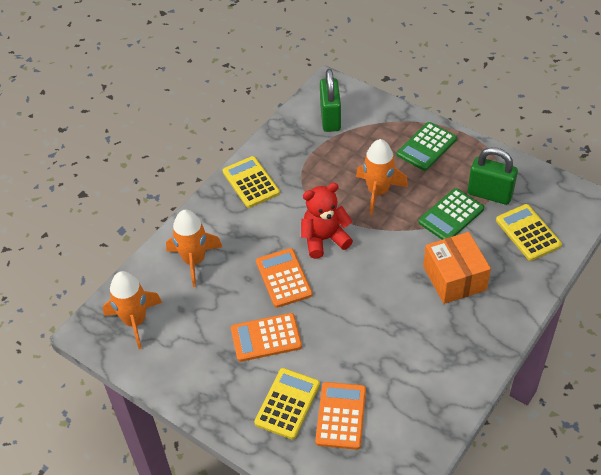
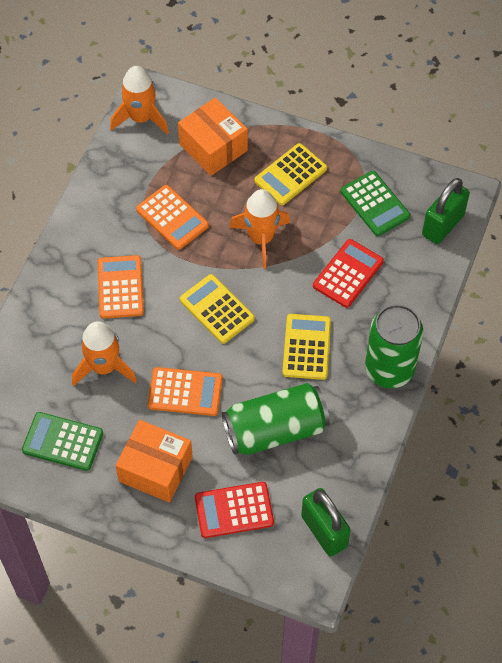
green can: none = 0 -> [222,383,330,455] [365,304,424,388] = 2
orange box: [423,232,491,304] = 1 -> [115,420,193,503] [178,98,248,176] = 2
red calculator: none = 0 -> [195,482,274,538] [313,239,384,308] = 2
red teddy bear: [301,183,353,259] = 1 -> none = 0

